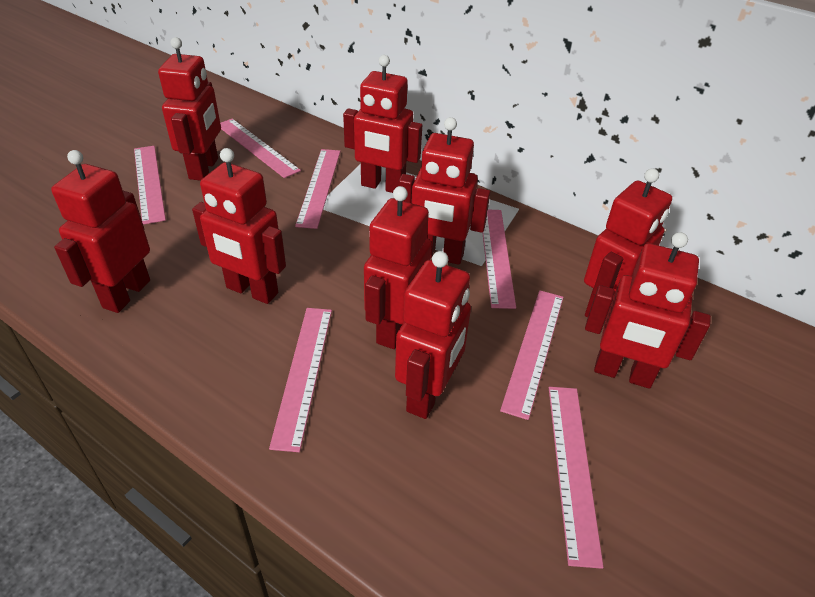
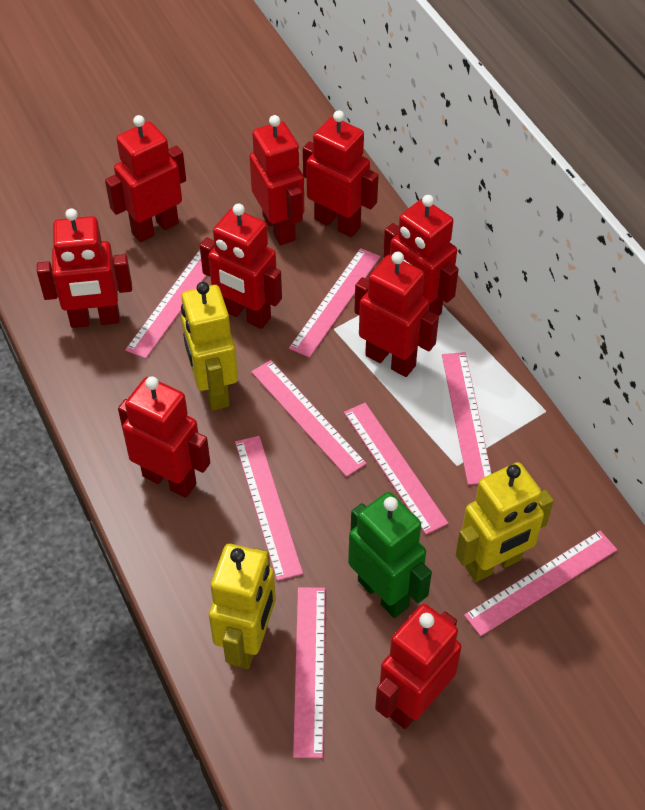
green robot: none = 0 -> [348,492,432,618] = 1
pink ruler: [134,146,166,225] [220,119,301,178] [269,308,332,452] [295,149,340,229] [482,210,516,309] [500,290,564,420] [549,387,604,569] = 7 -> [125,250,207,359] [235,436,303,581] [251,360,367,477] [289,248,380,358] [293,587,325,758] [344,403,448,535] [442,352,492,485] [464,531,617,636] = 8
yellow robot: none = 0 -> [181,282,238,411] [209,544,276,669] [456,462,554,582] = 3

